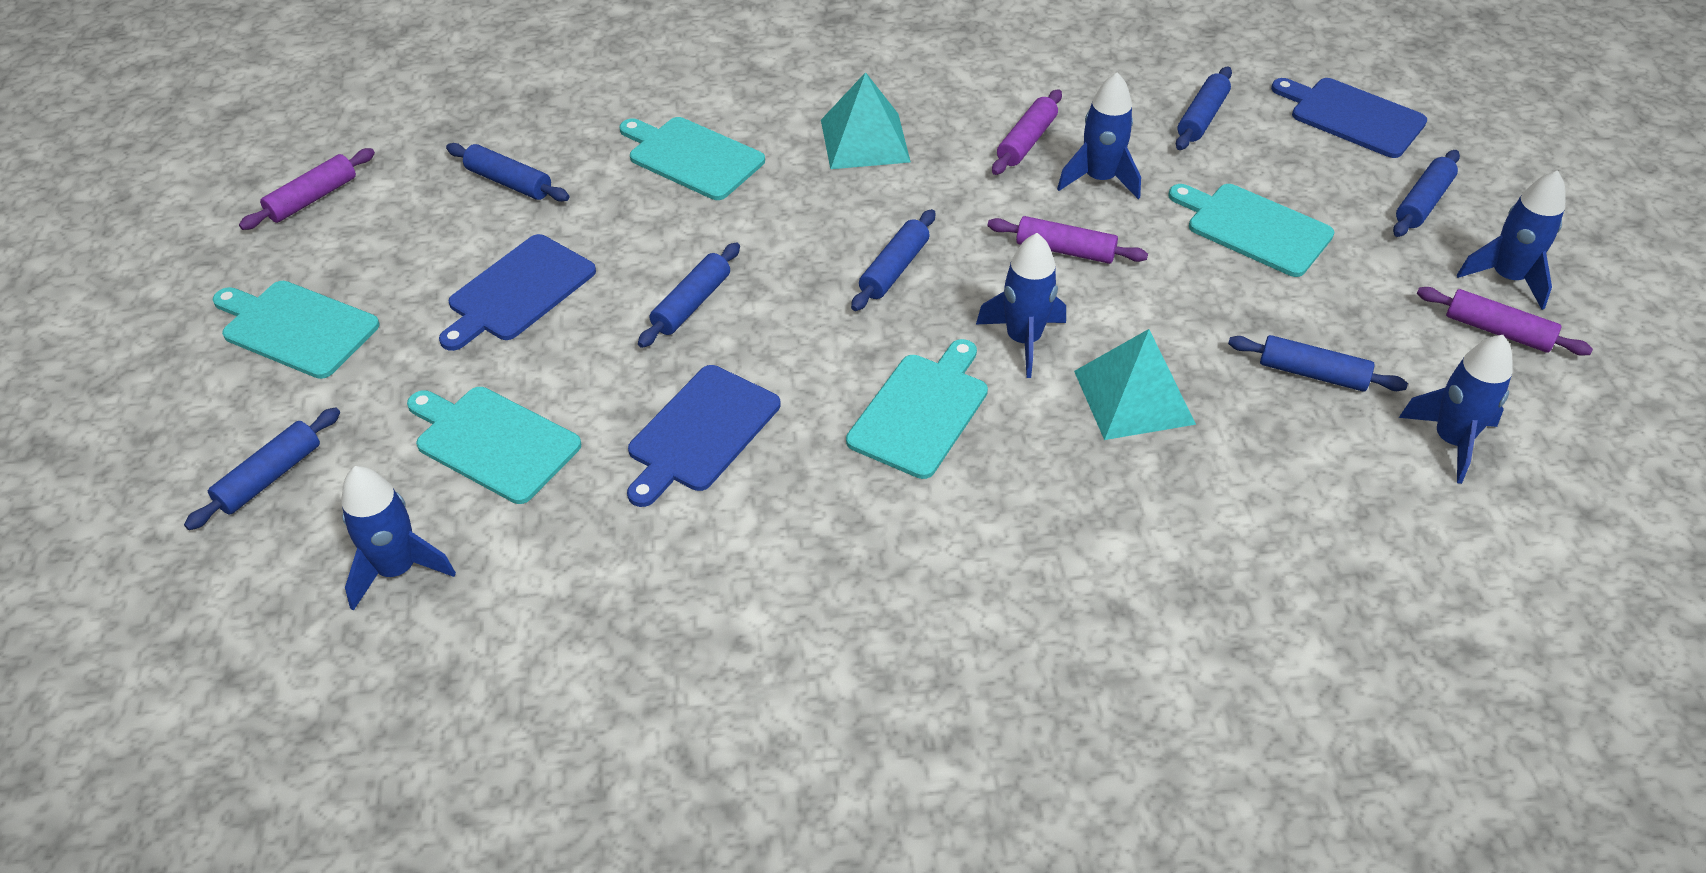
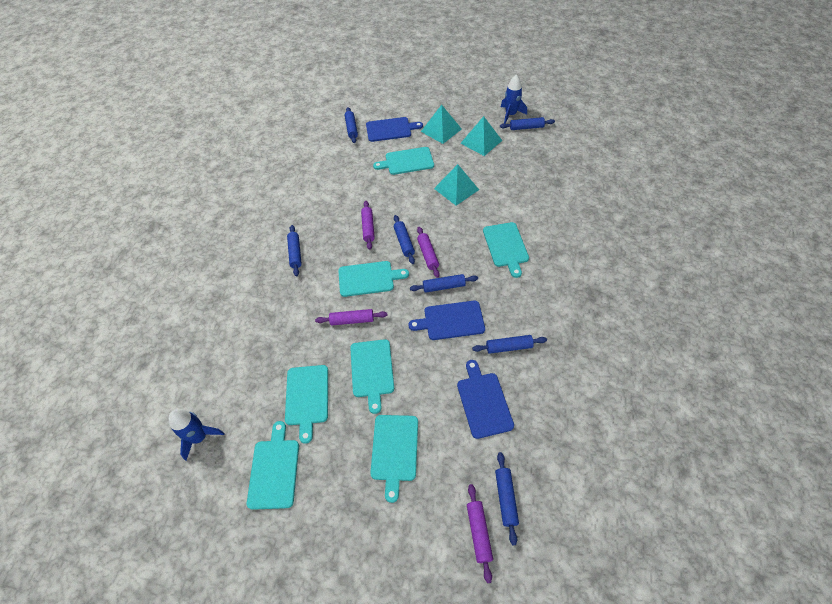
blue rocket: [341,466,456,611] [976,233,1066,378] [1057,72,1141,199] [1399,335,1512,484] [1457,171,1566,310] = 5 -> [169,409,224,461] [501,74,527,124] = 2
turquoise cutting board: [213,281,380,379] [407,387,581,504] [619,117,765,200] [846,339,988,479] [1168,184,1335,277] = 5 -> [247,421,299,510] [285,365,328,444] [338,261,409,297] [350,339,394,414] [370,415,418,503] [373,147,434,175] [483,222,529,278] = 7
turquoise pyramid: [821,72,911,169] [1074,329,1196,440] = 2 -> [421,105,462,144] [434,164,479,206] [460,116,502,156] = 3

